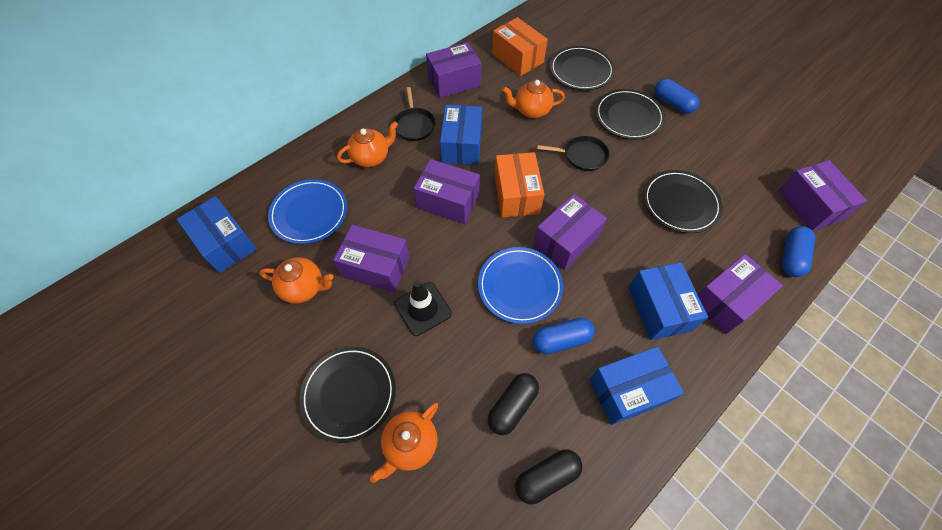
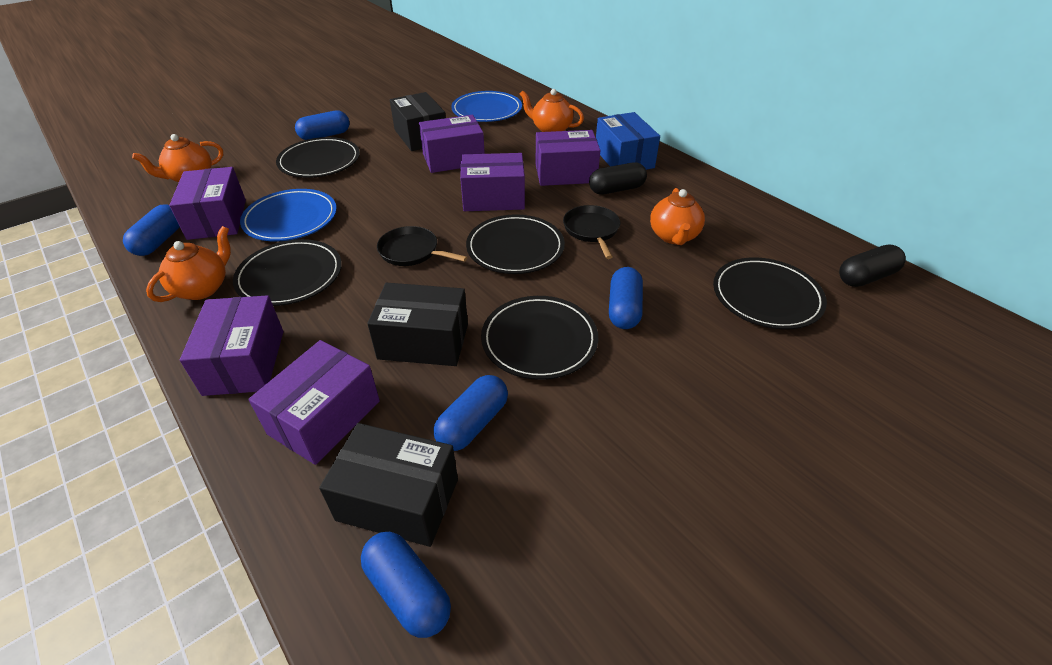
black box: none = 0 -> [319,423,458,547] [367,283,468,366] [390,92,446,151] = 3
black plate: [299,347,396,443] [550,46,615,90] [595,89,665,140] [643,170,723,233] = 4 -> [233,239,342,306] [276,137,360,178] [466,214,565,274] [481,296,598,380] [713,257,827,329] = 5
black traffic cone: [394,281,452,336] = 1 -> none = 0
blue box: [177,196,257,273] [440,105,482,165] [589,346,684,425] [629,262,708,340] = 4 -> [596,112,660,170] = 1
blue capsule: [533,318,595,354] [654,79,699,114] [782,226,815,277] = 3 -> [123,204,180,256] [295,110,350,140] [361,532,451,638] [434,375,508,451] [609,267,643,329] = 5
orange box: [492,17,548,76] [495,152,544,218] = 2 -> none = 0

